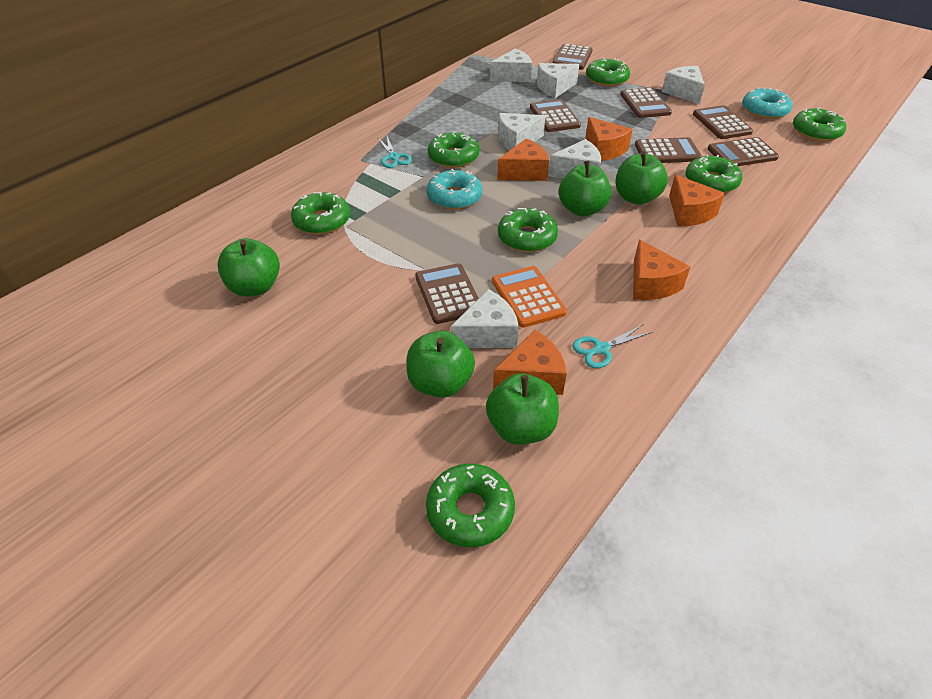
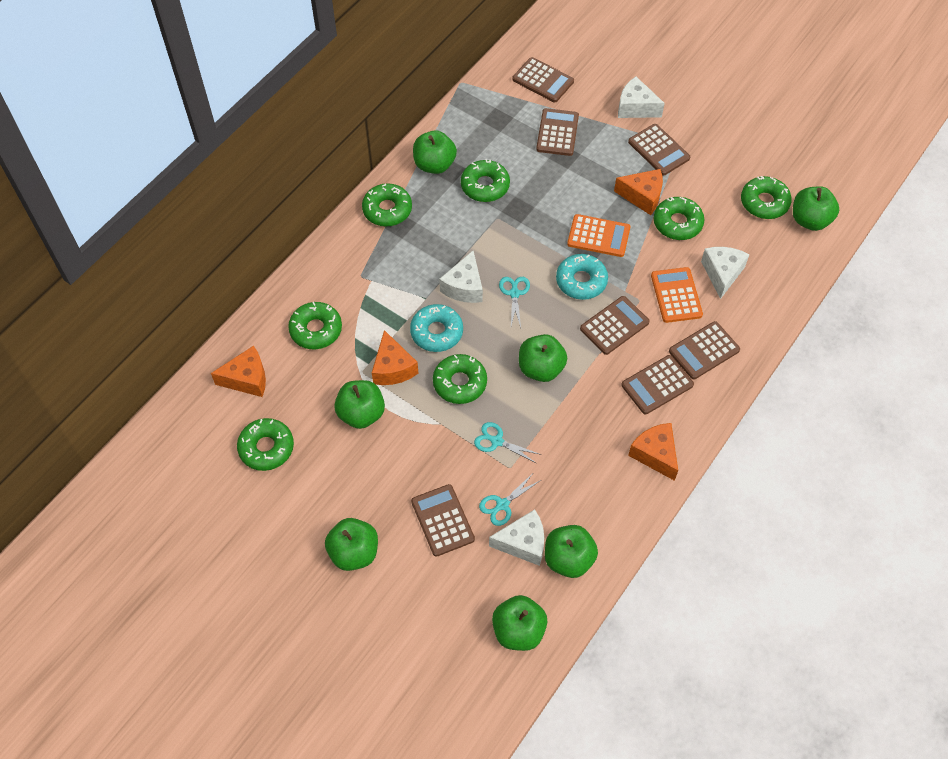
green apple: [217,238,280,297] [406,331,475,397] [486,373,559,445] [559,161,612,216] [616,151,668,205] = 5 -> [325,518,378,571] [334,380,385,429] [413,130,457,174] [492,595,548,651] [519,334,567,382] [545,525,598,578] [793,186,839,231] = 7
orange calculator: [492,266,567,328] = 1 -> [567,214,630,257] [651,267,703,323] = 2
orange cheese: [493,330,567,395] [497,138,549,181] [586,117,633,161] [633,240,690,300] [669,175,725,226] = 5 -> [211,346,266,397] [372,330,418,385] [614,169,663,215] [628,423,678,481] = 4
turquoise scissors: [378,136,412,168] [572,325,652,368] = 2 -> [474,422,541,463] [479,474,541,526] [499,277,530,327] = 3
white cheese: [451,289,519,348] [491,49,532,82] [498,113,546,151] [537,63,579,98] [548,139,601,179] [662,66,705,104] = 6 -> [439,251,483,303] [489,509,544,566] [618,77,665,118] [701,247,750,299] = 4

